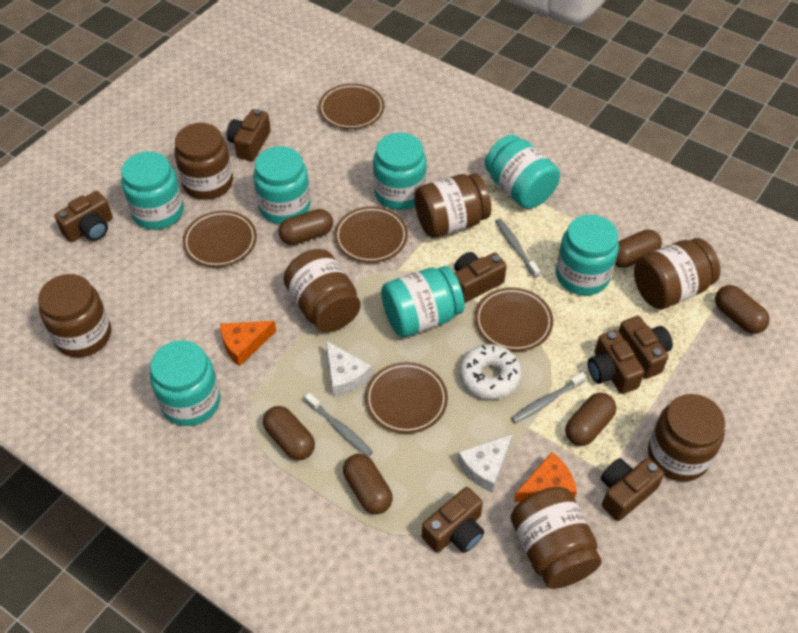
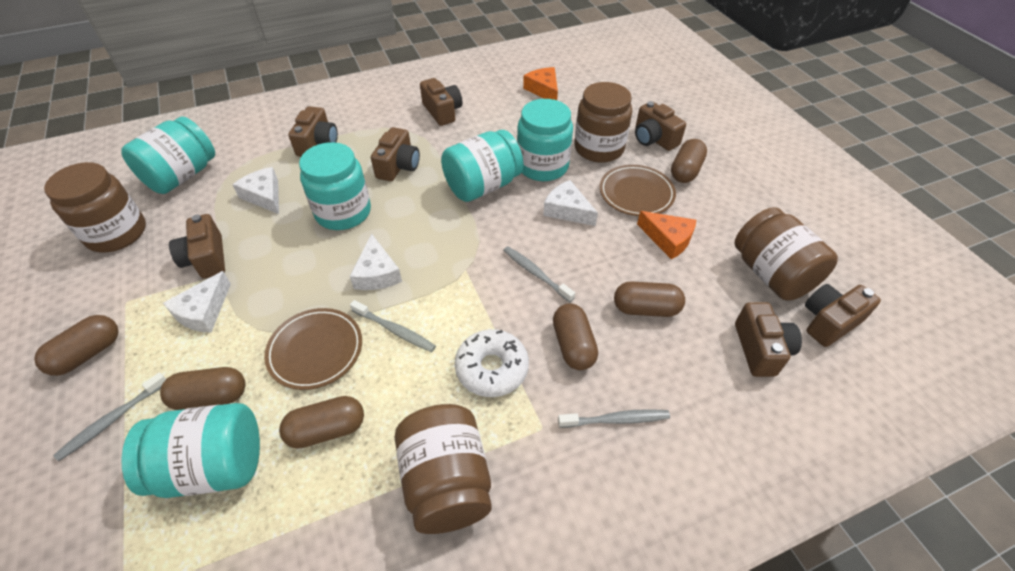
brown jar: [38,274,111,357] [174,123,233,200] [284,249,361,332] [414,173,491,238] [511,487,602,589] [634,238,721,309] [648,394,725,482] = 7 -> [44,162,146,253] [395,404,492,534] [574,82,632,163] [734,207,838,300] = 4
brown plate: [183,211,257,267] [319,83,384,129] [334,206,408,263] [365,362,448,434] [475,287,553,352] = 5 -> [264,308,362,390] [600,165,676,216] = 2
grey toothbrush: [305,393,373,457] [495,219,540,278] [511,372,586,423] = 3 -> [53,372,166,461] [350,300,436,352] [503,246,575,302] [558,409,670,428] = 4
turquoise jar: [121,151,184,230] [150,340,220,426] [253,146,310,224] [373,133,426,210] [381,266,465,337] [485,135,560,209] [556,215,619,295] = 7 -> [121,117,215,194] [121,403,260,498] [299,142,371,230] [441,130,524,202] [517,99,573,181] = 5
white cheese: [326,341,372,397] [457,434,513,493] = 2 -> [163,271,231,333] [232,167,279,214] [350,234,402,290] [543,180,598,226] = 4

